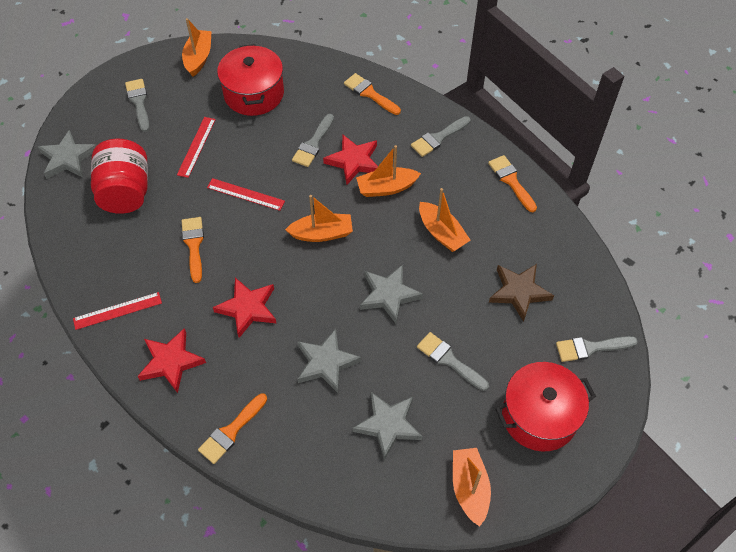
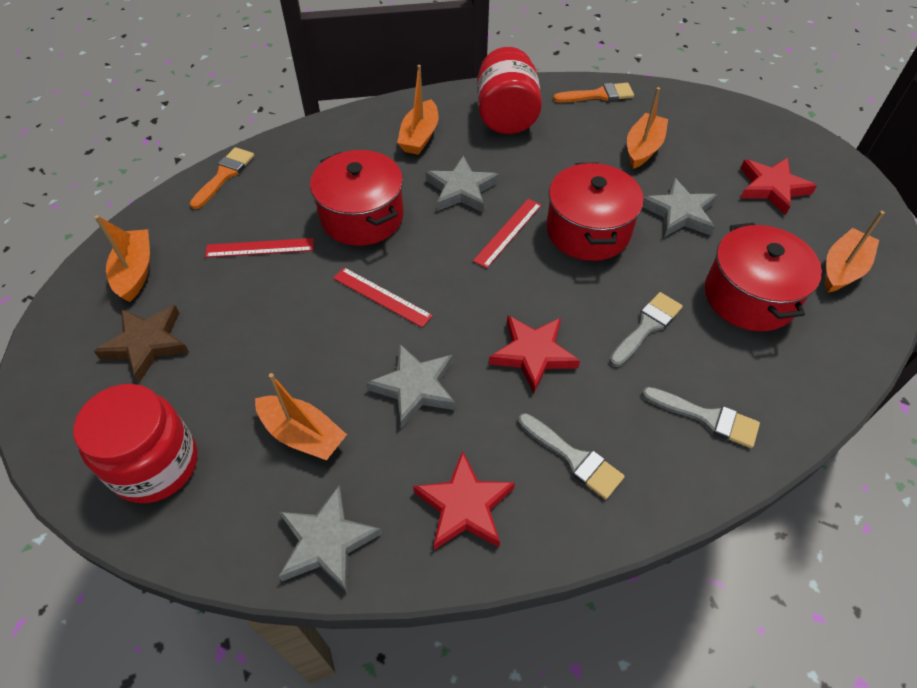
grey brush: [125,79,150,132] [292,114,334,167] [411,116,471,157] [417,332,489,391] [556,336,638,362] = 5 -> [518,413,625,499] [609,292,683,367] [642,387,760,448] = 3
orange brush: [182,217,204,283] [198,393,267,464] [344,73,401,115] [488,155,537,212] = 4 -> [190,147,254,209] [553,83,634,102] = 2
red jar: [91,139,148,214] = 1 -> [73,384,197,503] [477,47,542,134] = 2
red pot: [217,44,284,116] [495,362,596,451] = 2 -> [310,150,404,246] [547,162,644,261] [705,223,822,331] = 3

